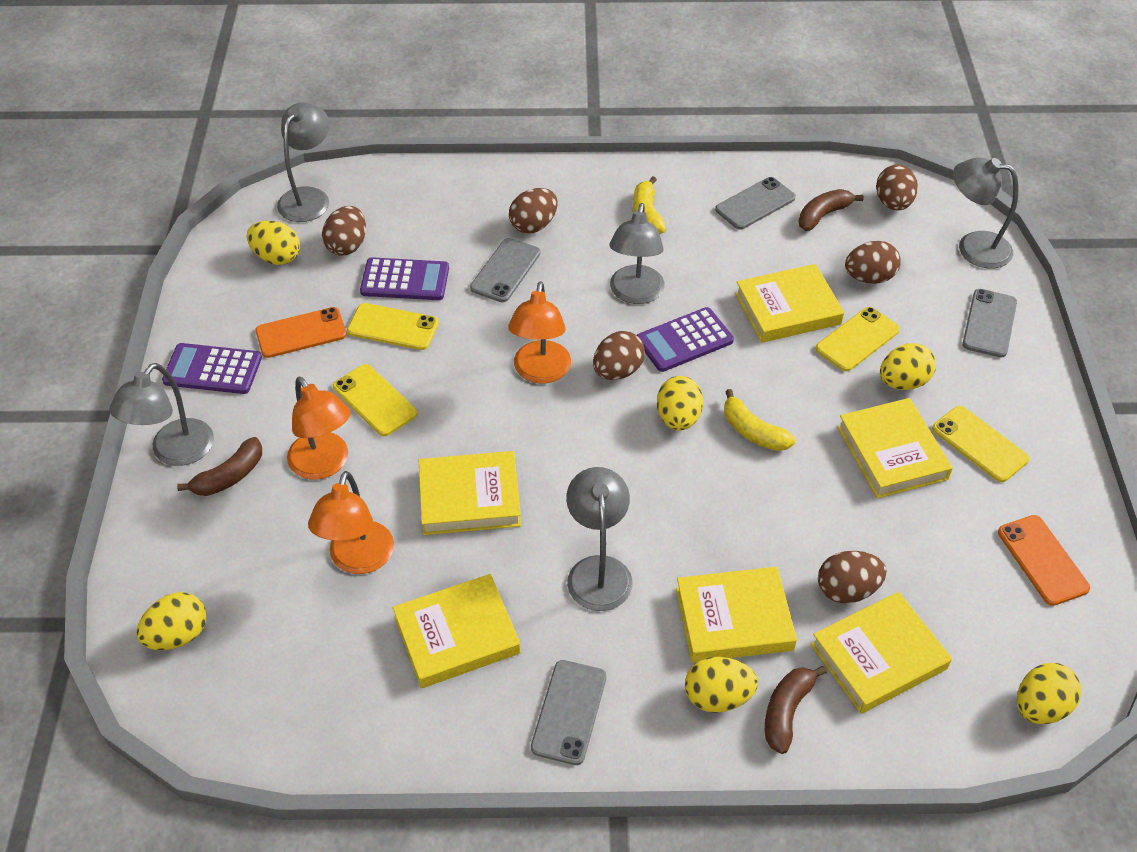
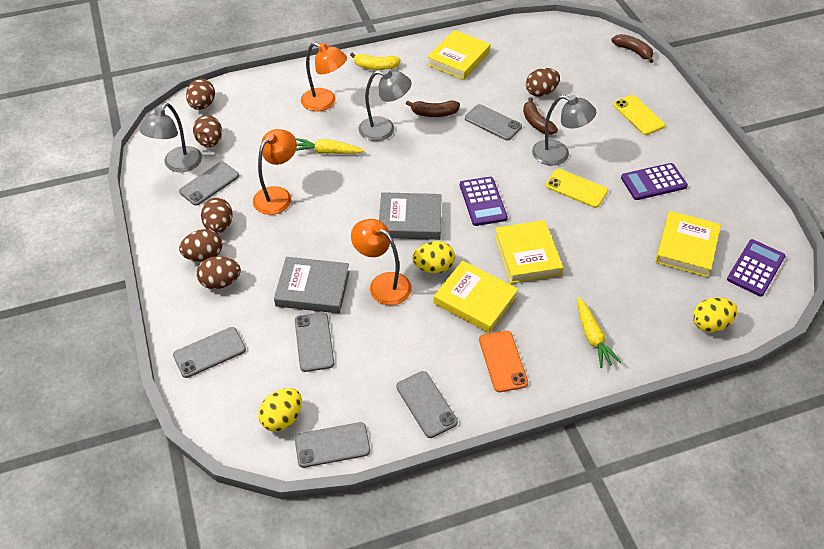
grey book: none = 0 -> [274,257,350,314] [379,192,442,240] = 2
grey lamp: [109,363,214,466] [277,103,329,222] [566,467,633,611] [609,203,665,304] [953,157,1018,269] = 5 -> [140,103,202,172] [359,69,412,141] [532,95,596,165] = 3
grey phone: [470,238,540,302] [531,660,606,765] [715,177,796,230] [962,289,1017,358] = 4 -> [173,327,246,378] [179,162,239,205] [295,312,334,372] [295,422,370,468] [396,371,458,438] [465,104,522,140] = 6
orange phone: [255,307,347,358] [998,515,1090,606] = 2 -> [479,330,528,392] = 1
yellow banana: [633,176,667,234] [724,389,796,451] = 2 -> [350,53,401,70] = 1
yellow book: [393,574,521,688] [419,451,521,535] [676,567,797,663] [735,264,844,343] [811,592,952,714] [837,398,953,498] = 6 -> [427,30,491,80] [434,261,518,333] [495,220,563,283] [655,211,721,277] = 4
yellow carrot: none = 0 -> [295,138,365,154] [577,297,621,368] = 2
yellow egg: [137,592,206,650] [247,221,300,265] [657,376,703,431] [685,657,758,713] [880,343,936,390] [1017,663,1082,724] = 6 -> [258,388,302,432] [412,241,455,273] [693,297,738,333] = 3
yellow phone: [333,364,417,436] [347,303,439,350] [816,307,900,372] [932,406,1029,482] = 4 -> [546,169,608,208] [613,95,665,135] = 2

